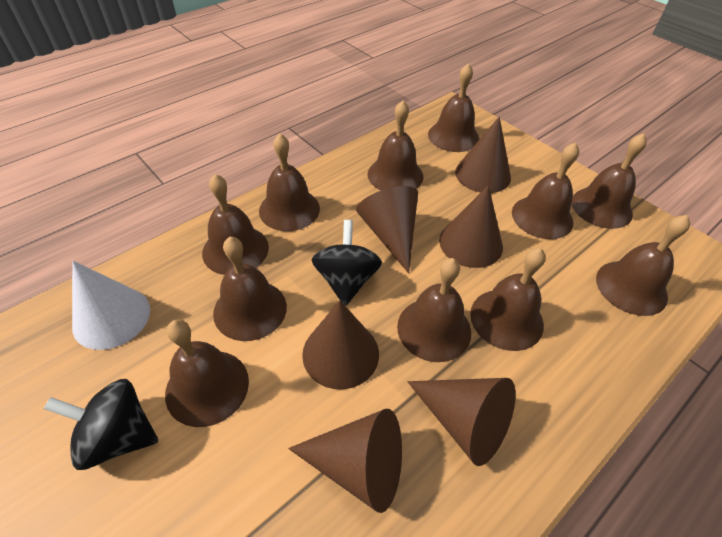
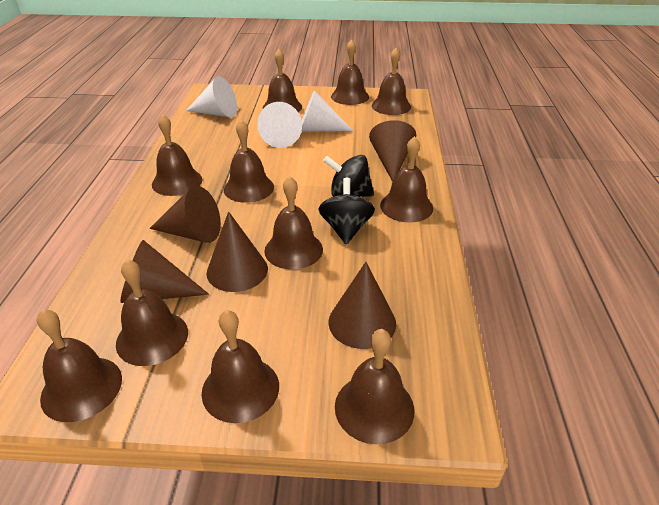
brown cone: [288,409,402,513] [302,300,379,389] [356,186,418,273] [408,378,516,466] [439,185,503,268] [455,117,511,193] = 6 -> [120,240,209,303] [149,186,221,243] [206,211,268,292] [328,262,396,349] [369,120,416,182] = 5
white cone: [72,261,150,350] = 1 -> [186,76,237,117] [257,102,302,148] [301,90,353,132] = 3

